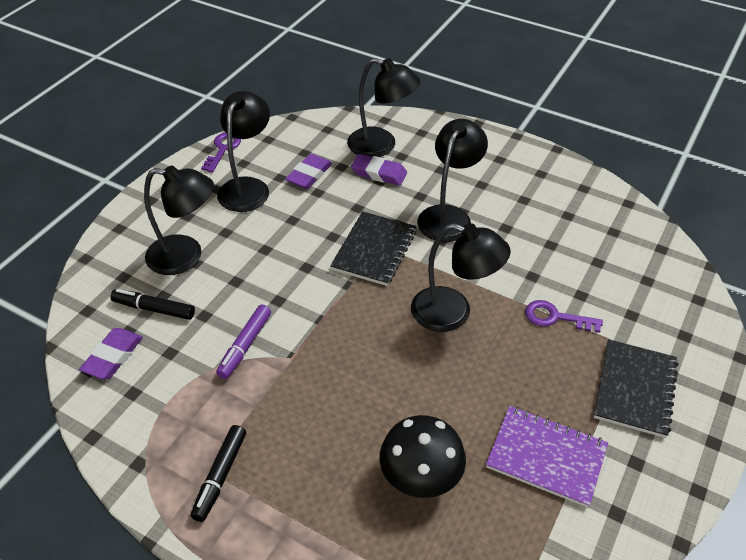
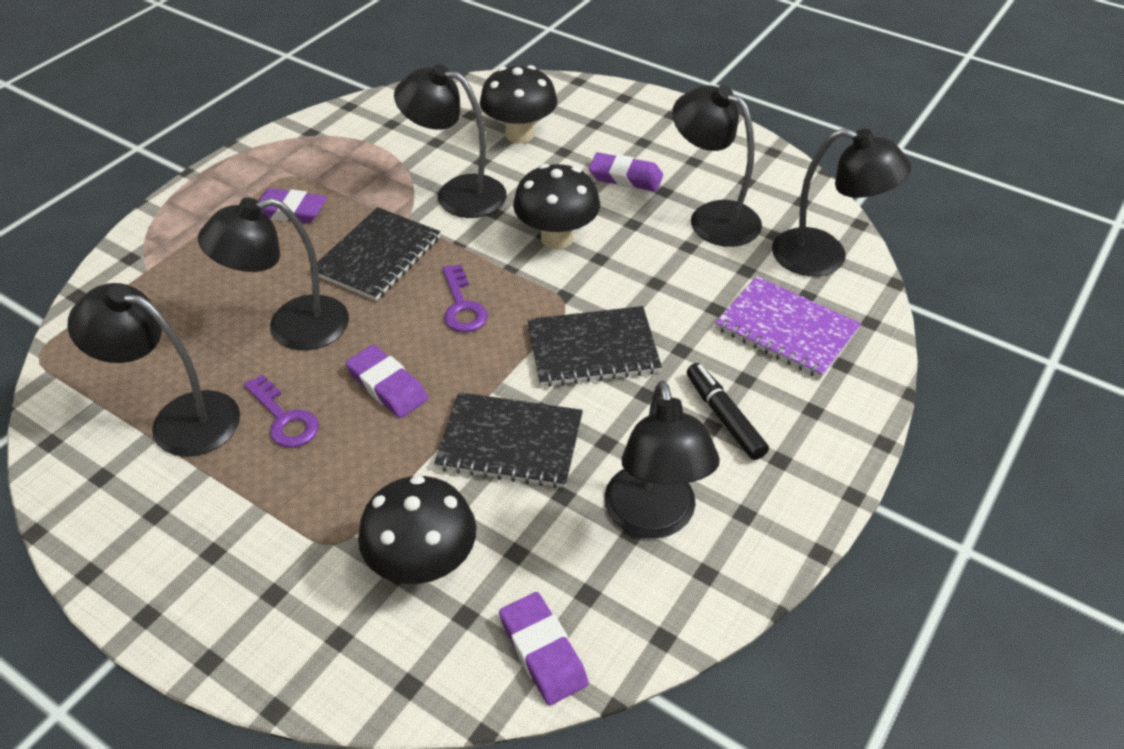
black lamp: [144,166,214,275] [217,91,270,212] [347,58,421,157] [411,223,511,332] [418,119,488,242] = 5 -> [68,283,240,457] [198,198,349,350] [394,64,507,218] [604,381,720,538] [672,85,762,247] [772,128,911,276] = 6
black marker: [110,289,195,320] [191,425,246,522] = 2 -> [687,363,769,460] = 1
black mushroom: [380,415,466,498] = 1 -> [358,475,476,584] [480,65,558,143] [513,164,600,249] = 3
black notebook: [330,211,417,286] [594,339,678,438] = 2 -> [310,207,440,301] [434,392,583,488] [528,306,662,387] = 3
purple eraser: [79,328,143,379] [285,154,332,189] [351,154,407,186] = 3 -> [258,188,327,224] [346,345,428,418] [499,592,588,705] [589,152,663,192] = 4
purple marker: [216,305,271,379] = 1 -> none = 0

